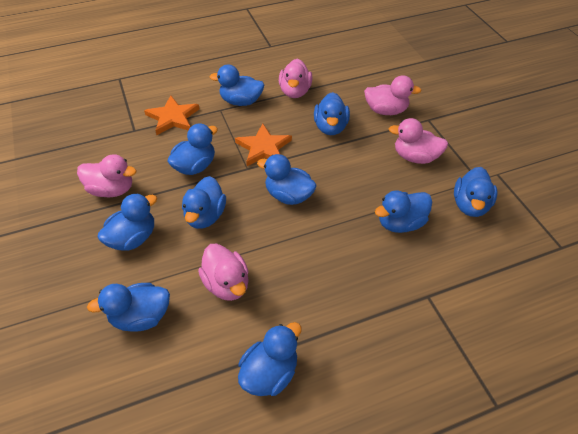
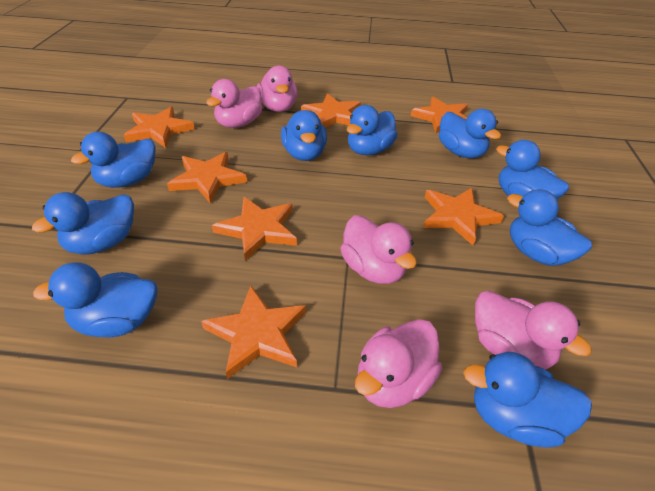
blue duck: [87,283,170,332] [97,193,157,251] [168,123,218,175] [182,176,226,229] [209,64,264,106] [238,322,302,396] [257,154,317,205] [314,92,350,135] [375,191,432,233] [454,167,497,217] = 10 -> [32,192,134,255] [33,262,158,338] [71,132,156,188] [281,110,327,161] [347,105,398,155] [439,109,501,158] [463,352,592,448] [496,140,569,199] [507,189,592,266] = 9
orange star: [144,95,200,135] [235,124,292,166] = 2 -> [124,107,195,148] [167,152,247,204] [201,286,306,379] [212,197,297,261] [301,93,361,127] [411,97,468,133] [423,188,504,245] = 7

